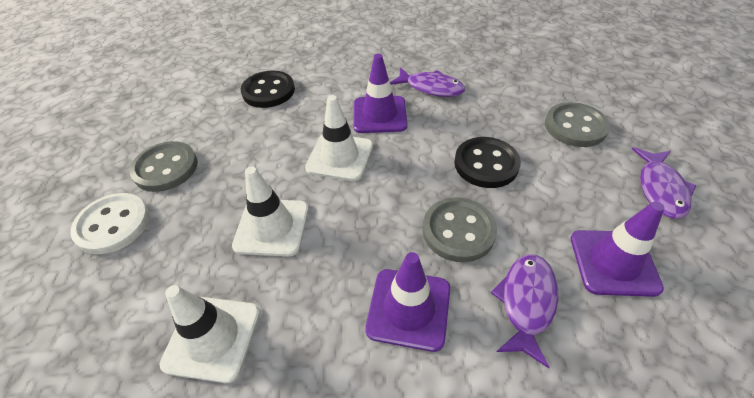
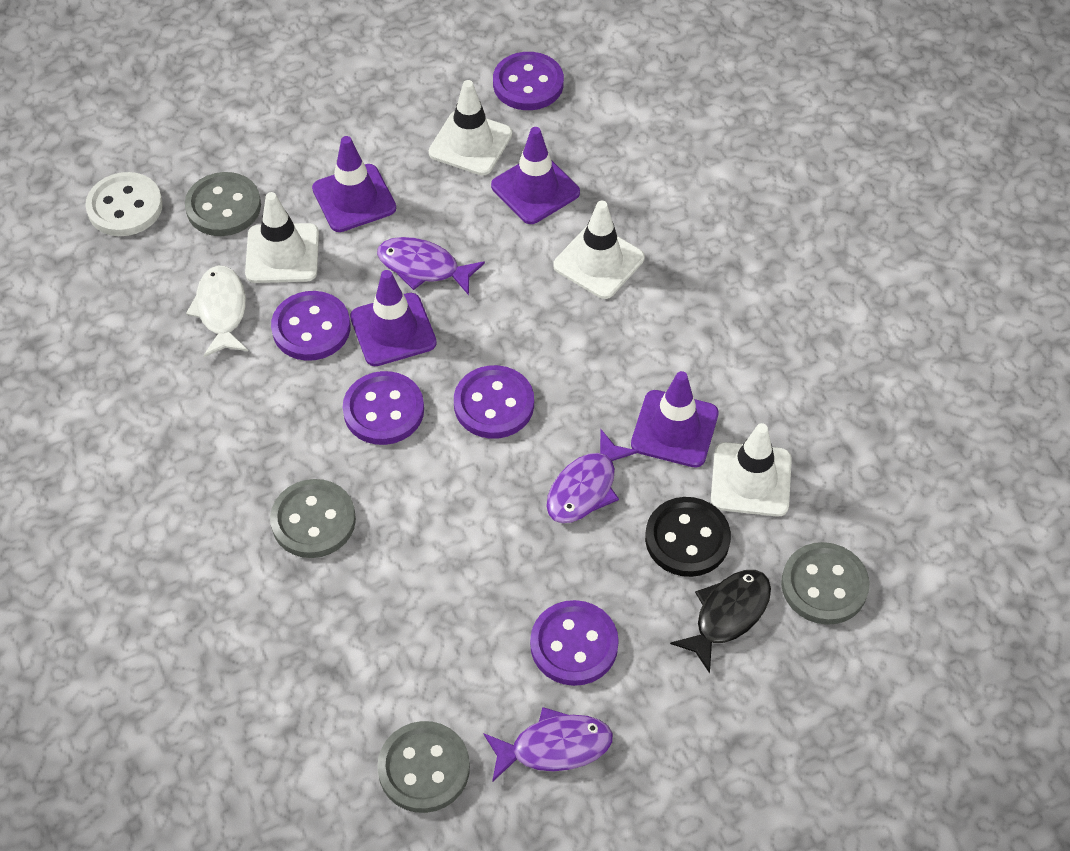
black button: [241,70,295,108] [454,137,521,188] = 2 -> [645,497,731,577] = 1
black fish: none = 0 -> [670,570,771,673] = 1
grey button: [130,141,198,192] [423,197,497,262] [545,102,610,147] = 3 -> [185,172,261,236] [270,479,356,558] [377,721,470,813] [781,542,869,625] = 4
purple button: none = 0 -> [271,291,350,361] [343,371,424,445] [454,365,534,439] [493,52,564,110] [530,600,619,686] = 5
purple traffic cone: [354,54,407,133] [365,252,450,352] [571,201,665,297] = 3 -> [312,136,396,232] [350,270,437,366] [491,127,580,224] [631,371,719,467] = 4
white fish: none = 0 -> [186,266,248,357] = 1
white traffic cone: [160,285,260,383] [232,166,309,257] [305,95,373,181] = 3 -> [245,192,319,283] [429,80,512,176] [553,201,645,299] [711,423,792,517] = 4

